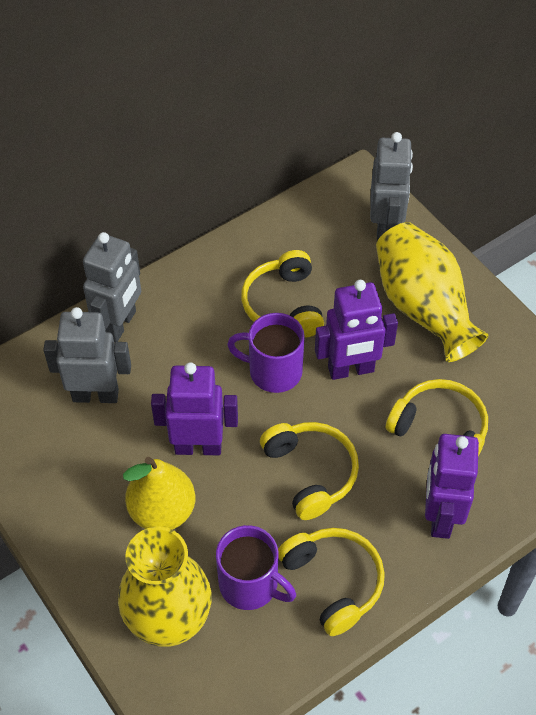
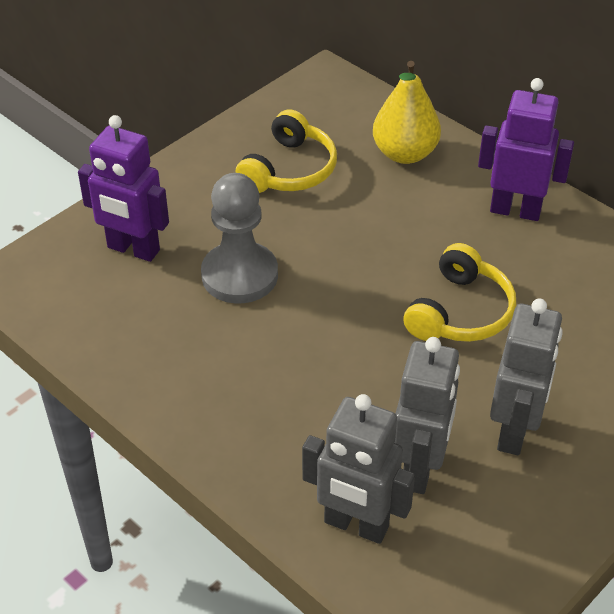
grey pawn: none = 0 -> [201,173,278,304] = 1
purple mug: [216,525,296,610] [227,313,305,393] = 2 -> none = 0
purple robot: [151,362,238,455] [315,280,398,380] [425,434,479,539] = 3 -> [78,115,169,262] [478,78,574,221] = 2
yellow headphones: [241,250,324,337] [260,422,359,520] [278,528,385,636] [386,379,488,457] = 4 -> [235,109,337,193] [404,243,516,342] = 2
yellow vase: [118,527,212,647] [376,222,488,362] = 2 -> none = 0

